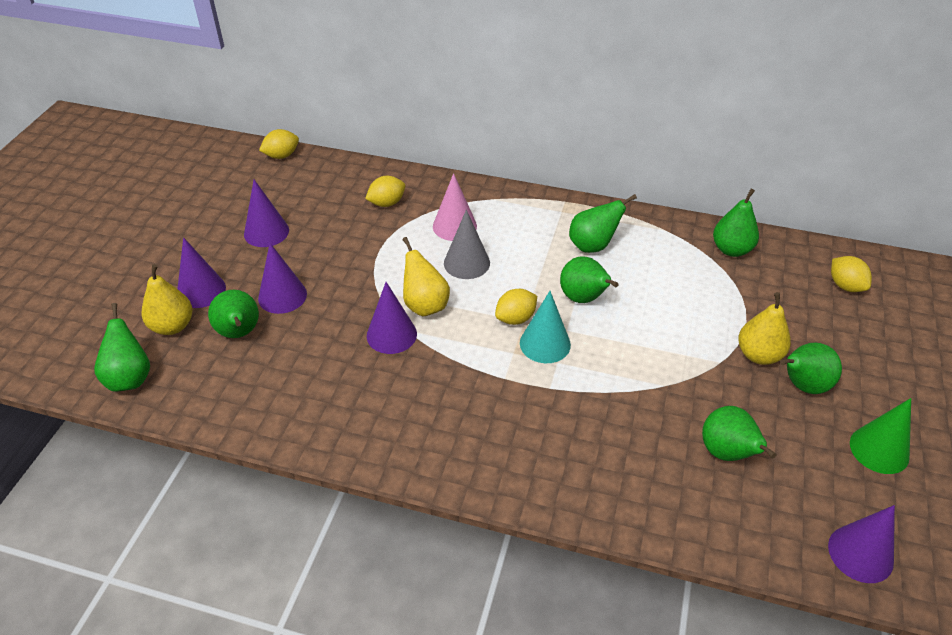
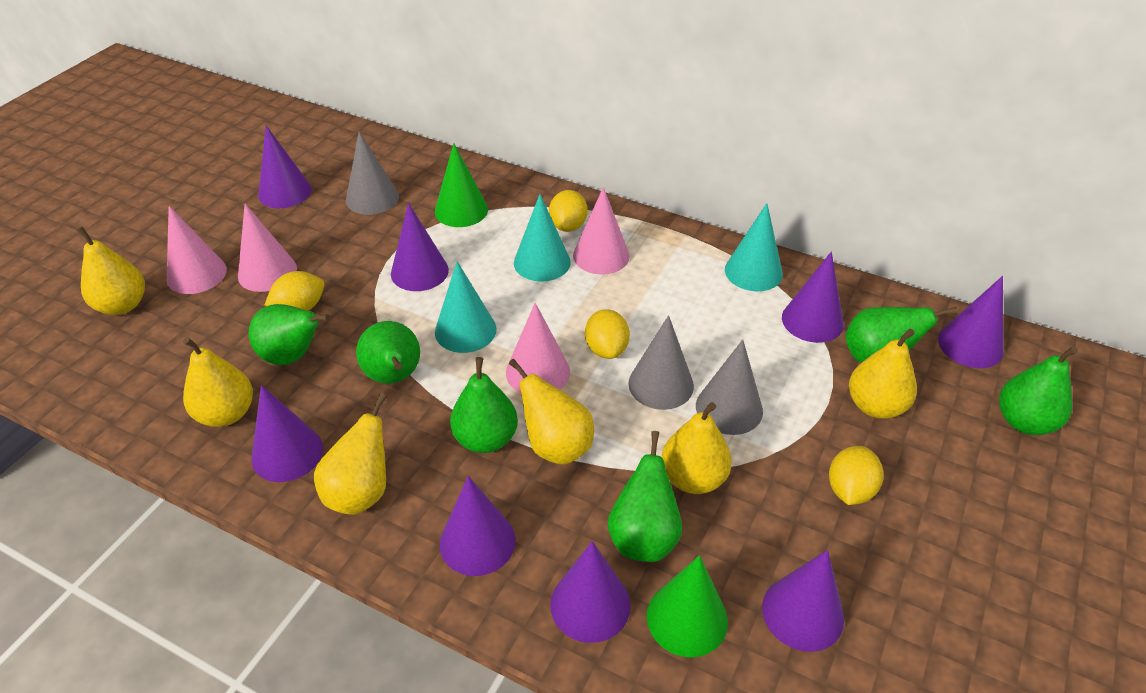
green cone: [850,398,911,474] = 1 -> [435,143,488,227] [647,555,728,657] = 2
green pear: [94,303,150,392] [208,290,259,338] [560,256,619,303] [569,194,637,253] [702,406,776,461] [713,189,759,257] [780,343,842,394] = 7 -> [249,304,330,365] [356,321,420,384] [450,357,518,453] [608,431,682,562] [846,307,958,363] [999,346,1078,435] = 6
grey cone: [444,210,490,279] = 1 -> [346,131,399,215] [628,315,694,410] [696,339,763,435] = 3
pink cone: [433,173,477,241] = 1 -> [167,206,227,294] [238,204,297,292] [506,303,570,393] [573,187,630,275] = 4
purple cone: [177,237,226,308] [244,180,289,247] [258,243,307,314] [367,282,417,354] [828,505,895,583] = 5 -> [251,385,323,482] [258,126,312,208] [391,203,449,291] [440,476,516,576] [550,541,631,643] [762,550,844,652] [782,252,844,343] [938,276,1004,368] = 8
turquoise cone: [520,291,571,363] = 1 -> [435,261,496,353] [514,194,571,282] [725,203,783,291] = 3
yellow pear: [142,264,192,335] [403,237,450,316] [738,292,791,365] = 3 -> [77,226,145,315] [183,337,253,427] [314,393,387,515] [509,359,594,465] [661,402,732,494] [849,329,917,419] = 6

